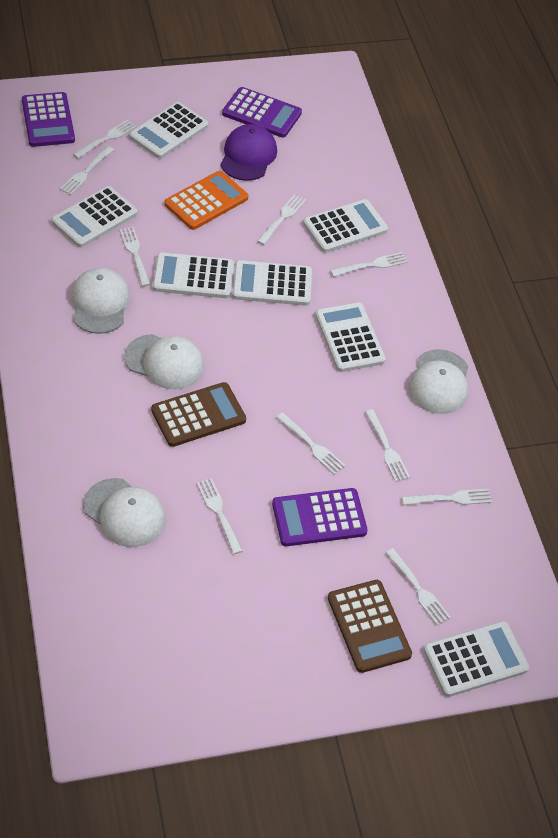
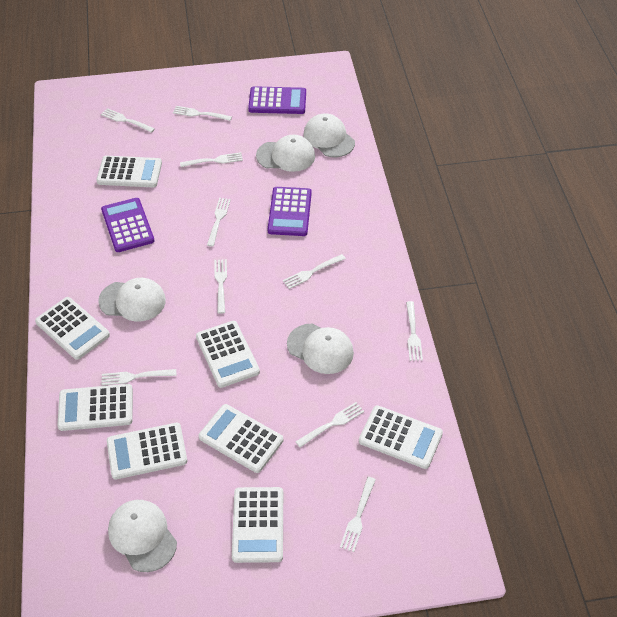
brown calculator: [151,382,246,447] [328,580,412,673] = 2 -> none = 0
orange calculator: [165,171,248,230] = 1 -> none = 0
purple cap: [221,124,277,181] = 1 -> none = 0
white calculator: [51,186,138,248] [129,102,208,159] [153,252,234,298] [232,260,312,306] [303,199,388,253] [315,302,386,372] [423,621,529,697] = 7 -> [35,297,110,360] [57,384,133,431] [96,156,162,187] [107,423,187,480] [196,321,260,388] [199,404,283,473] [232,487,283,563] [359,405,443,469] = 8
white cap: [71,268,130,334] [83,478,165,547] [124,334,204,389] [408,349,468,414] = 4 -> [98,278,166,321] [108,500,177,572] [256,135,315,172] [287,323,354,374] [303,113,355,157] = 5

